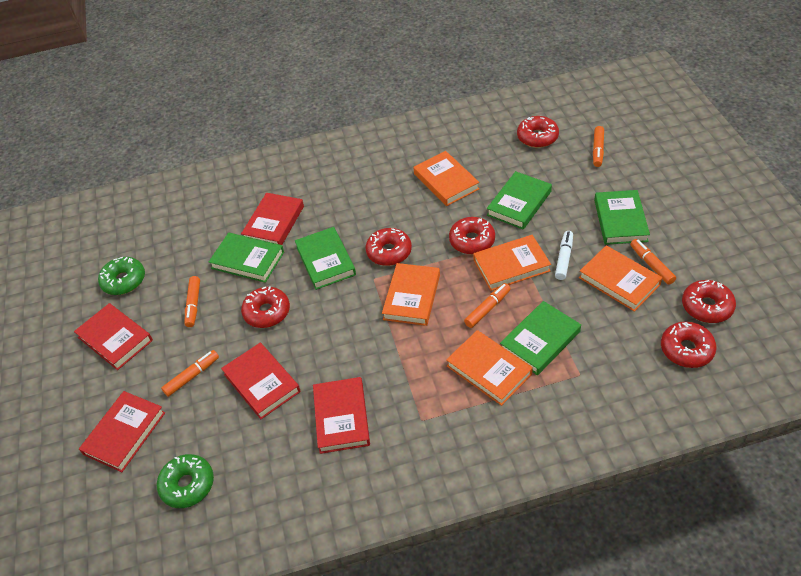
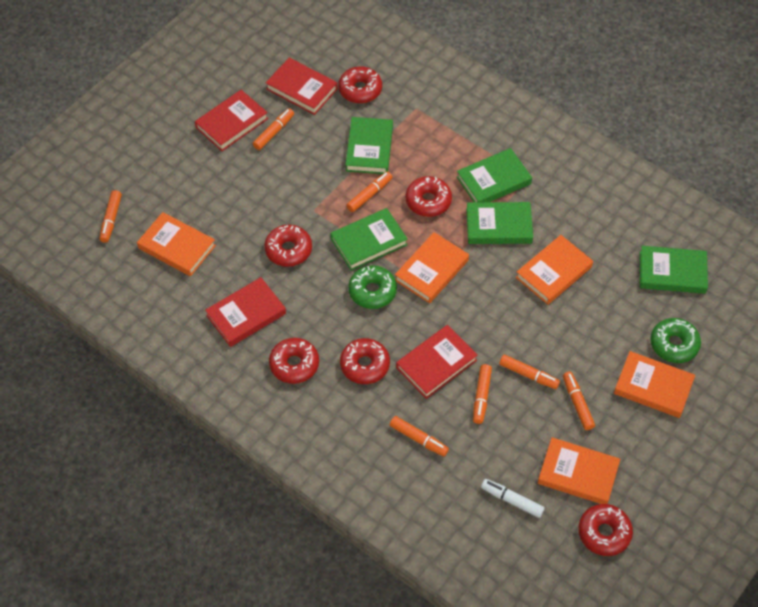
orange marker: [161,350,219,397] [185,276,200,327] [464,283,511,328] [593,126,604,167] [630,239,676,285] = 5 -> [100,190,122,243] [253,108,294,150] [346,172,392,212] [390,416,449,456] [473,364,492,424] [499,355,560,389] [563,372,595,430] = 7
red book: [74,303,153,370] [79,391,165,472] [221,343,301,419] [241,193,304,245] [313,377,370,454] = 5 -> [195,90,268,151] [205,277,286,347] [266,58,338,115] [396,325,478,399] = 4

